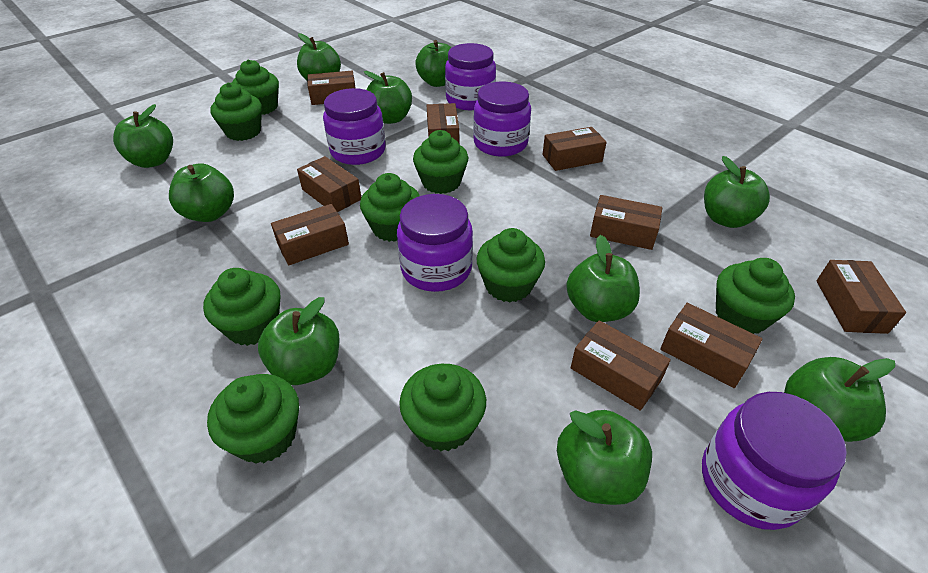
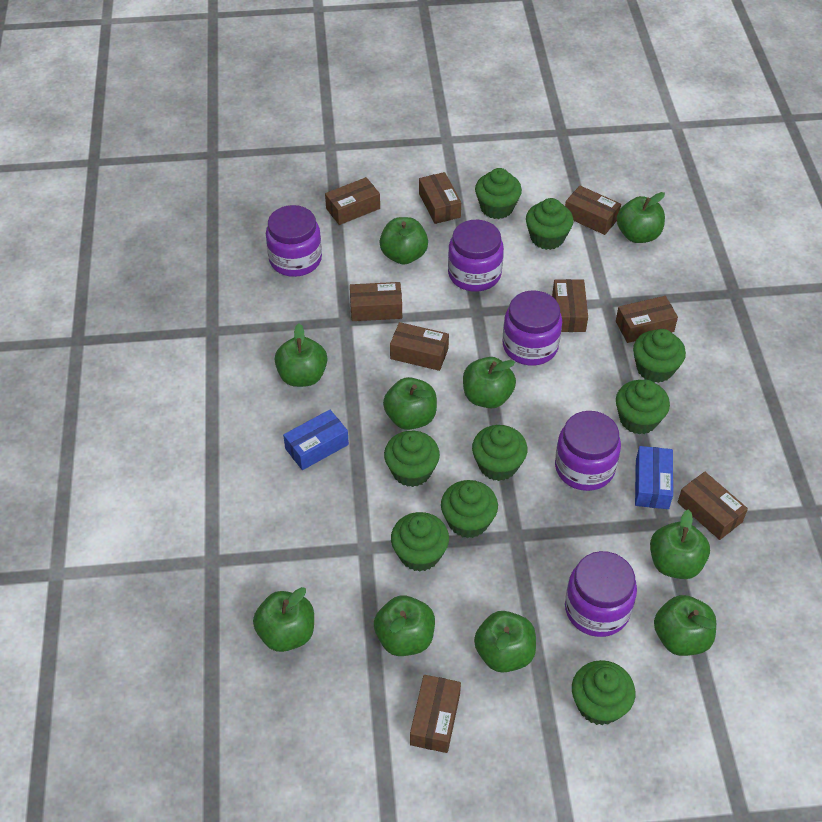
blue box: none = 0 -> [283,410,349,470] [635,446,673,509] = 2

